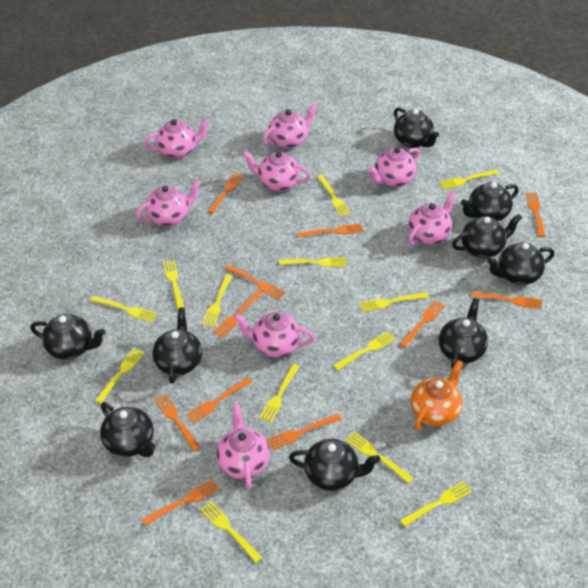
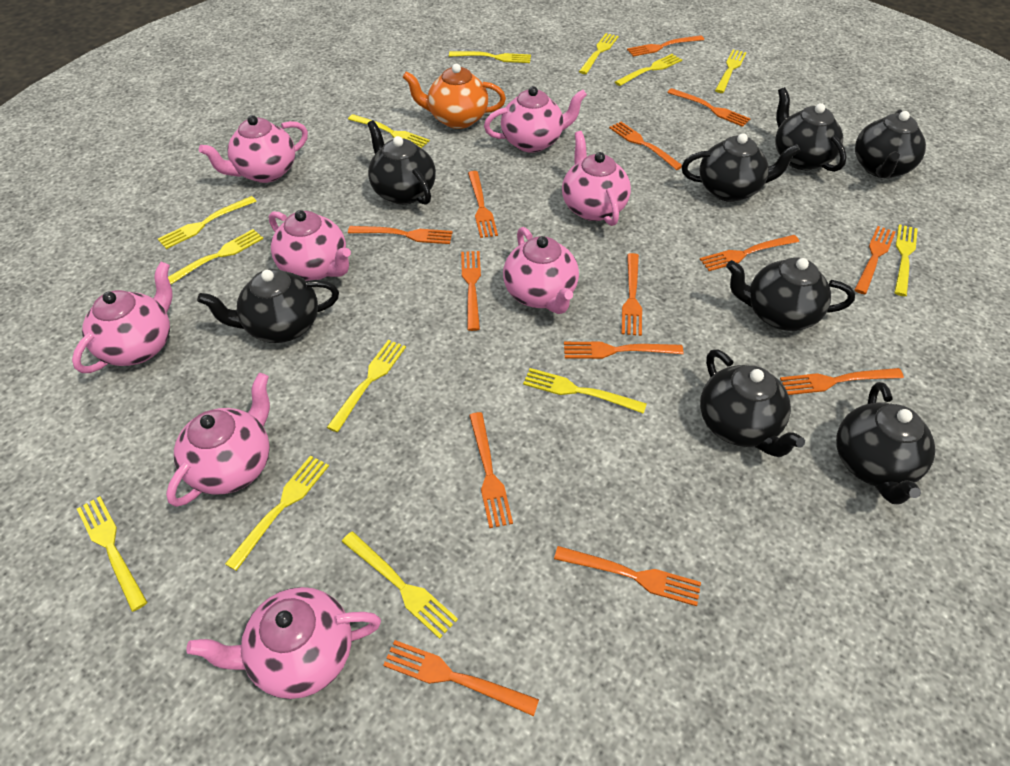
black teapot: [30,314,106,360] [100,402,156,457] [152,307,202,384] [289,439,380,491] [394,107,439,148] [439,298,488,369] [452,214,522,258] [461,182,519,221] [487,242,554,285] = 9 -> [197,269,339,343] [367,120,436,205] [682,133,800,202] [700,349,805,457] [726,258,855,331] [775,87,847,172] [836,382,936,505] [855,109,926,178] = 8
orange fork: [142,479,220,526] [154,394,201,451] [186,377,252,423] [208,173,244,214] [213,290,263,338] [225,265,286,300] [267,414,342,450] [297,223,363,238] [400,300,445,348] [472,292,542,309] [526,193,545,237] = 11 -> [348,226,453,244] [383,640,539,716] [461,251,481,331] [468,171,498,238] [469,412,513,528] [554,546,701,606] [564,342,684,359] [609,122,682,170] [622,253,642,336] [627,35,704,57] [667,88,751,127] [700,235,799,271] [780,368,904,395] [854,226,896,294] = 14

